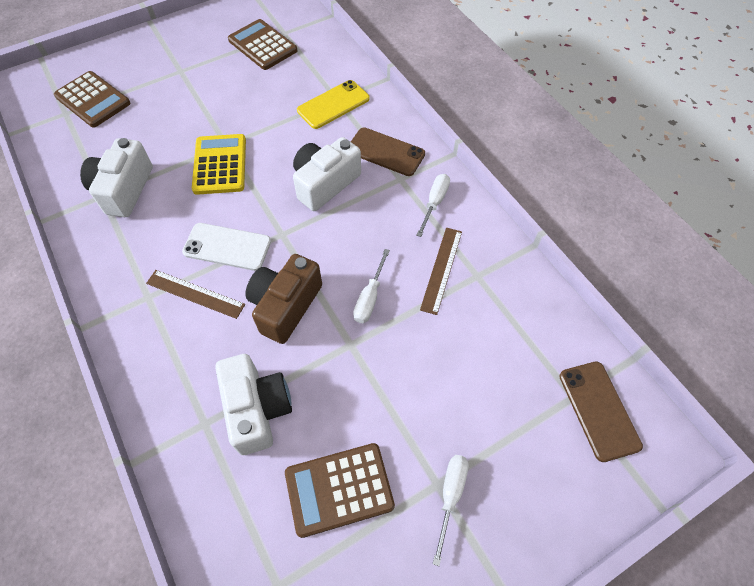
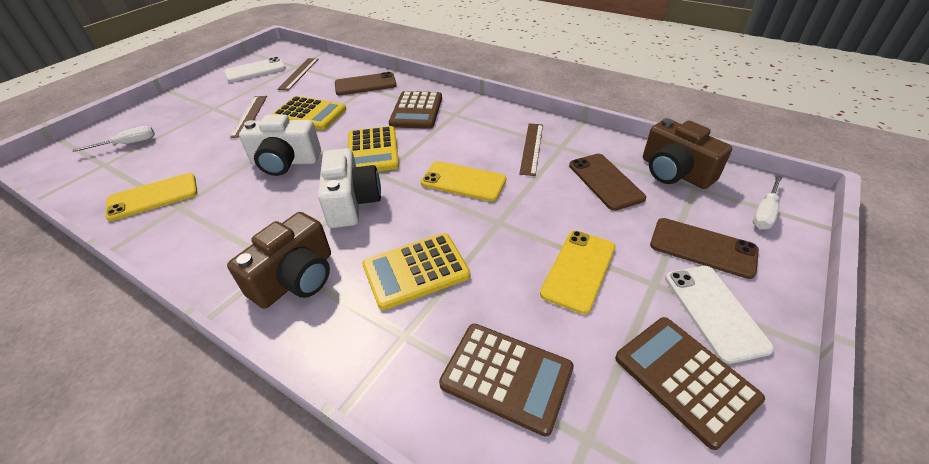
brown camera: [245,254,322,344] = 1 -> [227,212,331,309] [643,118,732,189] = 2
brown phone: [351,127,425,176] [559,362,643,462] = 2 -> [335,72,397,95] [569,154,646,211] [650,218,759,279] = 3
brown ruler: [146,270,245,319] [420,228,462,315] = 2 -> [230,96,267,138] [277,58,318,90] [519,123,543,176] = 3
white camera: [80,138,153,217] [215,354,292,455] [293,137,361,211] = 3 -> [239,114,321,176] [318,148,381,228] = 2
white phone: [182,223,271,271] = 1 -> [224,57,286,82] [665,266,774,364] = 2
white screwdriver: [353,249,390,323] [416,174,450,237] [433,455,468,566] = 3 -> [73,126,155,152] [753,175,782,229] = 2
yellow calculator: [192,134,246,195] = 1 -> [271,96,346,130] [348,126,399,172] [362,233,470,310] = 3
yellow phone: [297,80,370,129] = 1 -> [105,173,197,221] [421,161,506,201] [540,231,616,314] = 3

